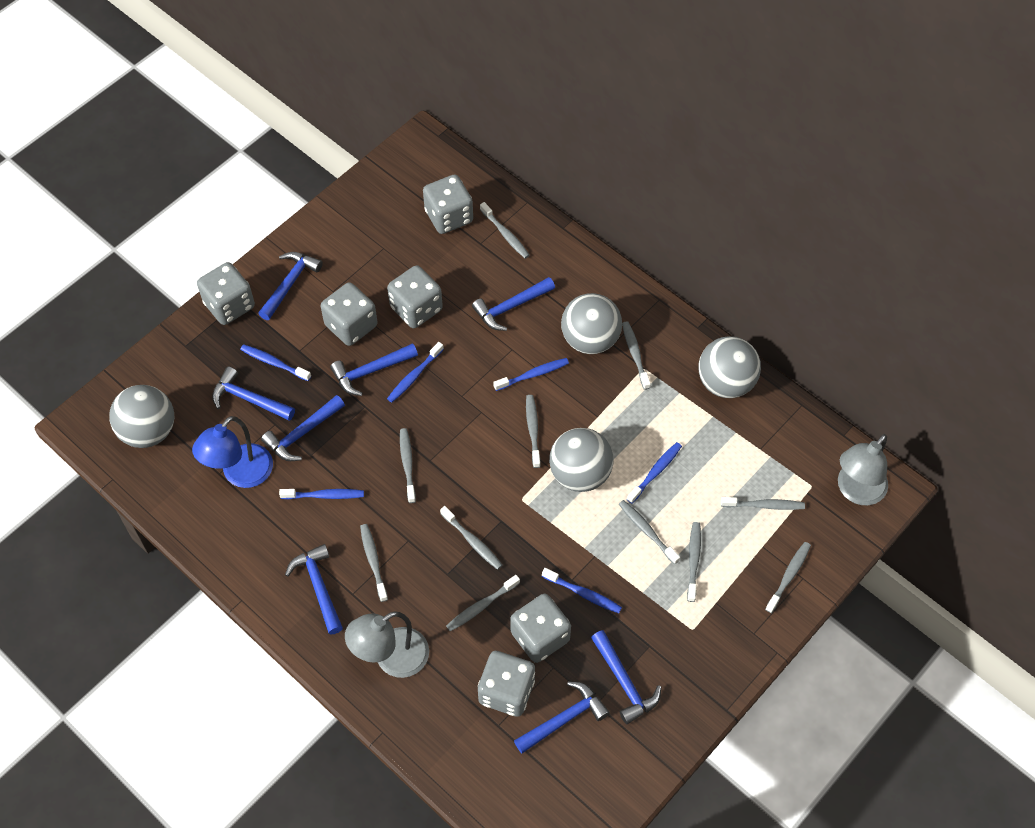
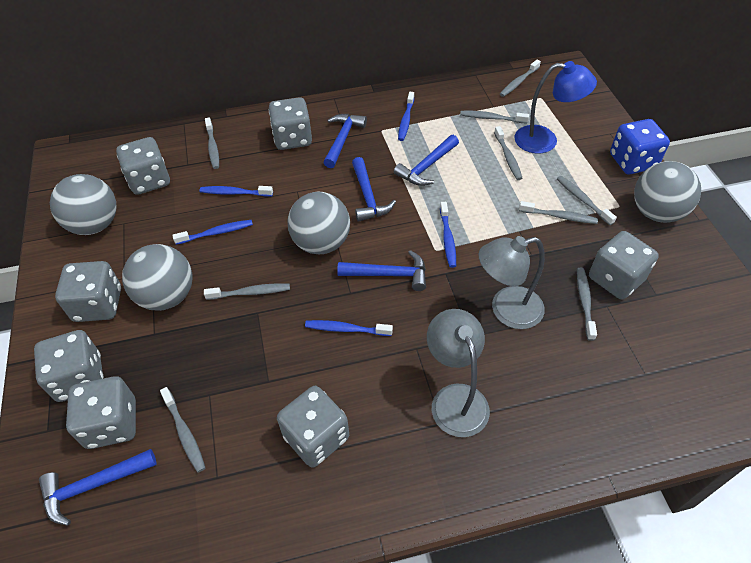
blue dice: none = 0 -> [610,119,670,174] = 1
blue hammer: [212,367,295,421] [258,252,323,320] [261,395,345,461] [285,544,343,635] [330,343,418,396] [472,277,555,331] [514,681,610,754] [591,630,661,724] = 8 -> [39,449,157,526] [323,114,367,168] [337,250,426,291] [352,157,396,222] [394,135,459,186] = 5
blue toothbrush: [240,344,311,381] [279,489,364,499] [387,342,444,403] [493,358,569,391] [542,568,622,613] [627,442,682,504] = 6 -> [172,220,253,245] [199,186,273,197] [305,320,393,336] [398,92,414,141] [440,202,456,268] = 5
grey dice: [197,262,255,325] [321,282,378,346] [387,265,443,328] [423,175,473,234] [478,651,535,717] [510,594,571,663] = 6 -> [34,330,104,402] [55,261,121,322] [66,376,136,449] [116,137,170,195] [269,97,312,150] [277,386,349,468] [589,231,659,299] = 7
grey toothbrush: [360,524,388,602] [400,428,416,503] [440,506,502,570] [446,575,520,631] [480,202,530,259] [526,395,541,468] [619,500,680,564] [622,321,651,390] [687,522,701,602] [721,497,805,510] [765,542,811,613] = 11 -> [160,387,205,473] [204,283,290,300] [205,117,219,169] [460,111,529,123] [494,126,523,180] [500,60,541,97] [519,201,598,224] [557,176,617,225] [577,268,597,341] = 9

